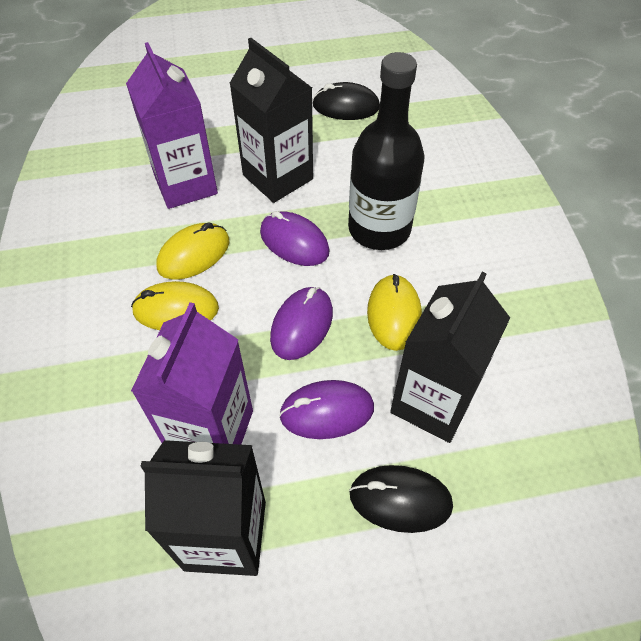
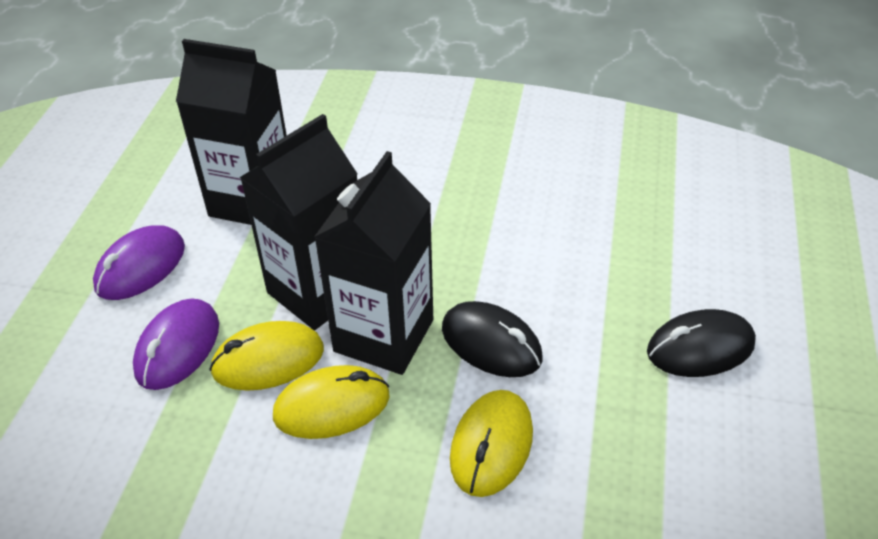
black bottle: [348,52,425,250] = 1 -> none = 0
purple carton: [126,42,218,209] [131,302,253,445] = 2 -> none = 0
purple mouse: [260,211,329,266] [270,287,333,360] [279,380,374,439] = 3 -> [93,225,185,300] [133,298,219,390] = 2

